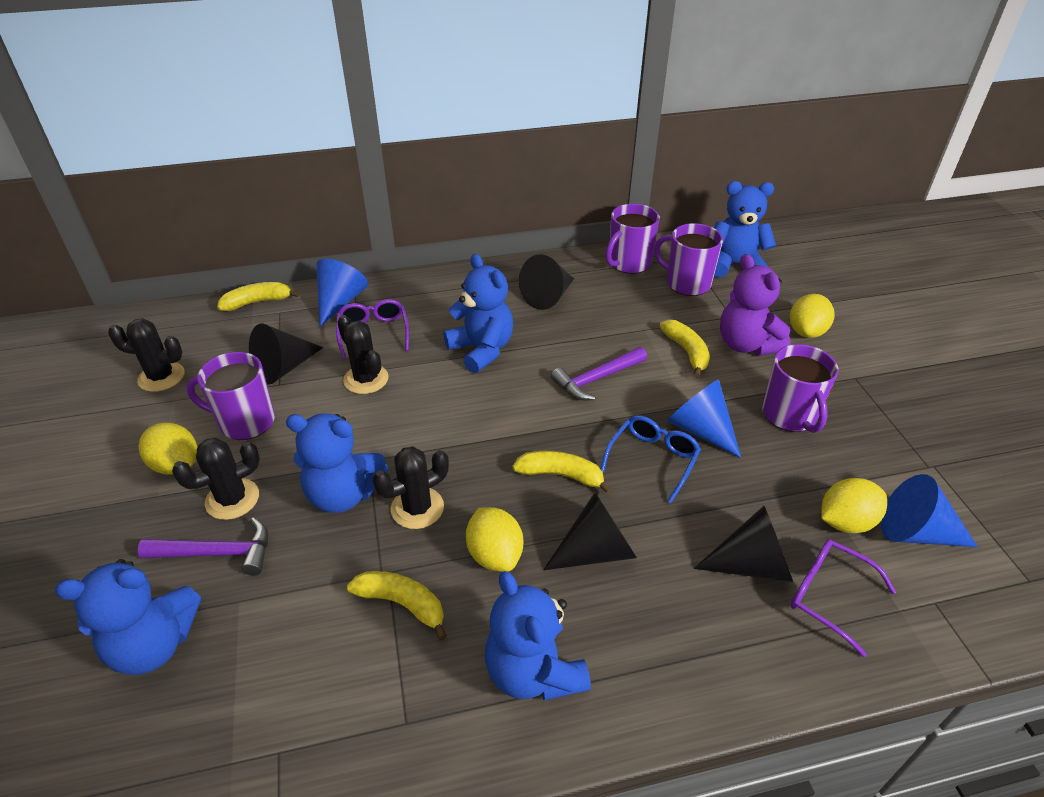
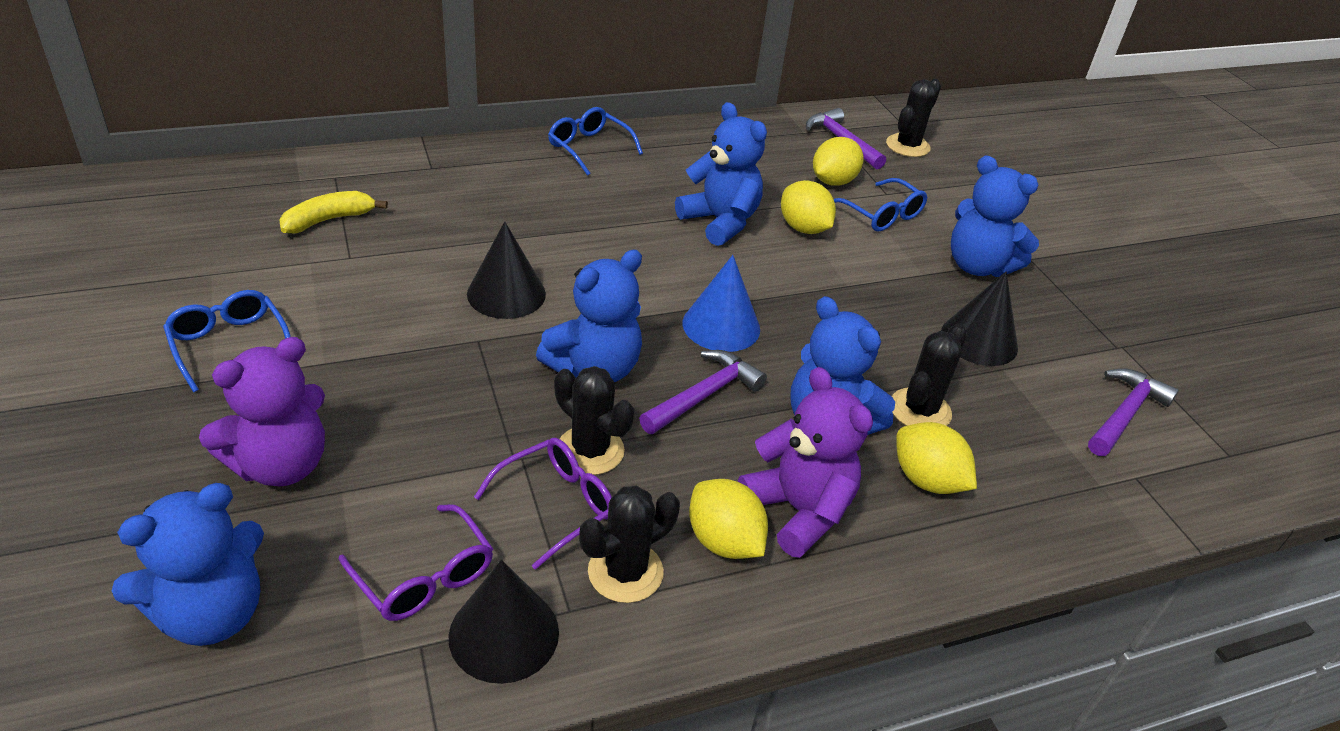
black cone: [249,323,323,385] [519,254,574,310] [543,492,637,570] [694,506,793,582] = 4 -> [449,560,559,684] [467,221,546,319] [941,272,1018,366] = 3
blue cone: [316,259,368,327] [667,379,741,458] [881,474,978,547] = 3 -> [683,255,760,352] = 1
blue glasses: [600,415,701,503] = 1 -> [163,290,291,392] [548,107,643,176] [834,178,927,232] = 3
purple hammer: [138,518,268,576] [551,347,647,400] = 2 -> [639,350,767,434] [806,108,886,170] [1088,368,1179,456] = 3
purple mug: [186,352,275,440] [606,204,660,274] [654,223,723,296] [762,344,839,433] = 4 -> none = 0
purple teddy bear: [720,254,791,356] = 1 -> [199,337,325,486] [738,367,873,558] = 2
yellow banana: [217,282,300,311] [347,571,447,640] [512,451,612,494] [660,320,710,378] = 4 -> [279,191,388,233] = 1

